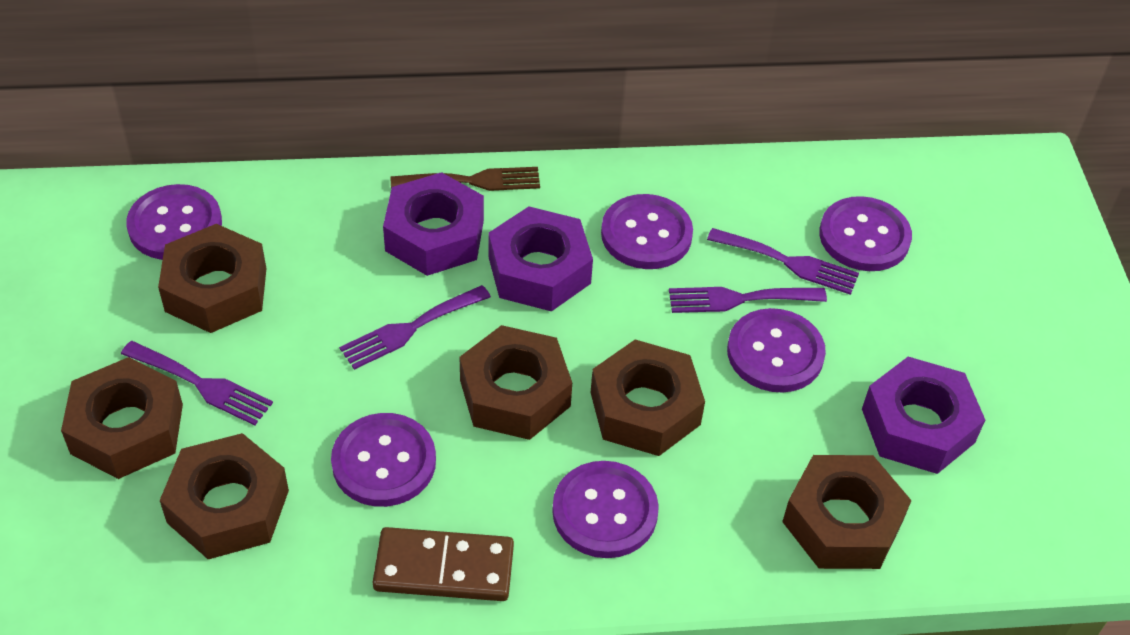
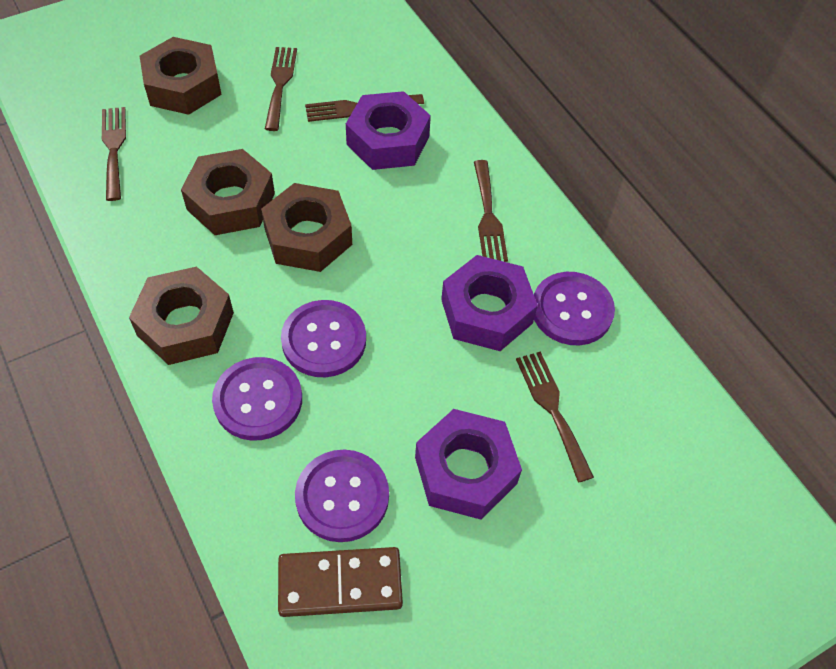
brown fork: [391,167,540,191] = 1 -> [102,107,126,201] [265,47,297,131] [305,94,424,122] [474,160,508,262] [516,351,594,483] = 5
brown nut: [61,357,183,479] [158,224,266,333] [160,433,289,559] [460,325,572,440] [591,340,705,456] [782,455,912,569] = 6 -> [129,266,234,365] [140,37,222,115] [181,149,275,235] [261,183,352,272] = 4
purple button: [126,184,222,260] [331,413,436,507] [552,461,659,558] [601,194,693,269] [727,308,826,393] [819,196,912,271] = 6 -> [212,357,302,441] [281,300,366,377] [295,450,389,542] [534,272,615,345] = 4
purple fork: [121,341,273,425] [339,285,491,370] [669,287,827,313] [707,228,859,295] = 4 -> none = 0

